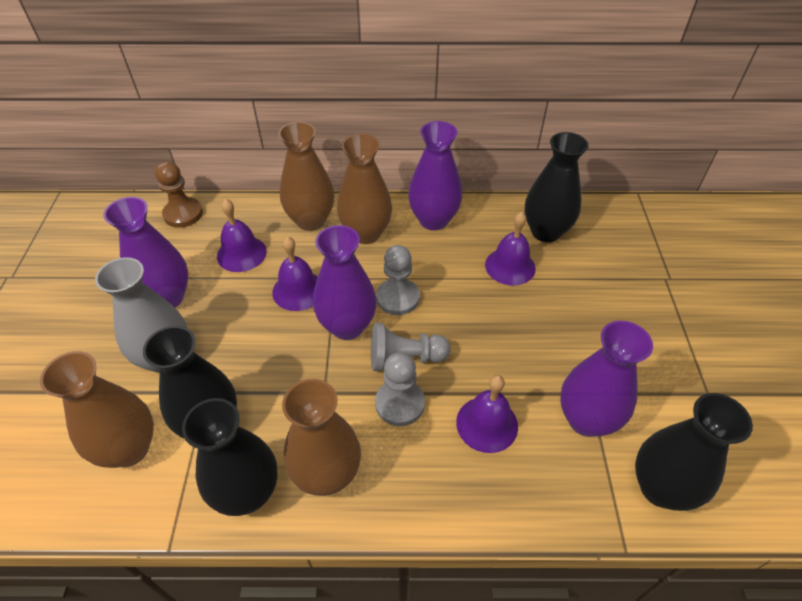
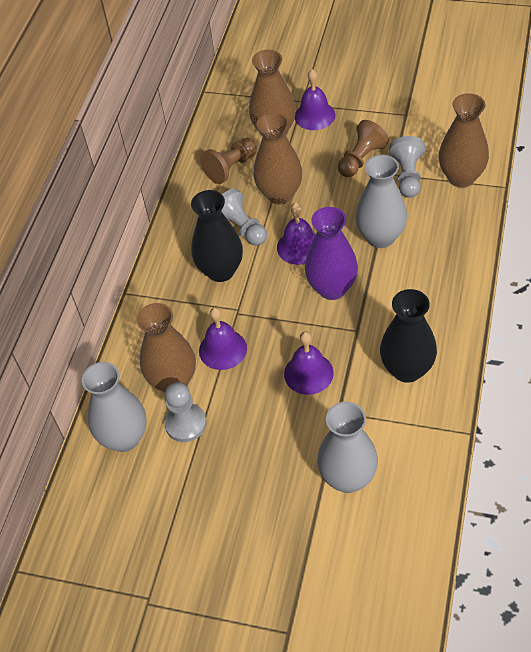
black vase: [143,326,237,438] [182,398,278,516] [525,132,588,242] [635,393,753,511] = 4 -> [191,190,243,282] [380,289,437,383] = 2
brown pawn: [155,161,203,228] = 1 -> [201,138,257,184] [338,120,389,177] = 2
grey vase: [95,257,187,373] = 1 -> [82,362,146,452] [317,402,378,493] [356,155,407,248] = 3
purple vase: [103,197,188,307] [313,225,377,340] [408,121,462,230] [560,321,653,437] = 4 -> [305,207,358,300] = 1

